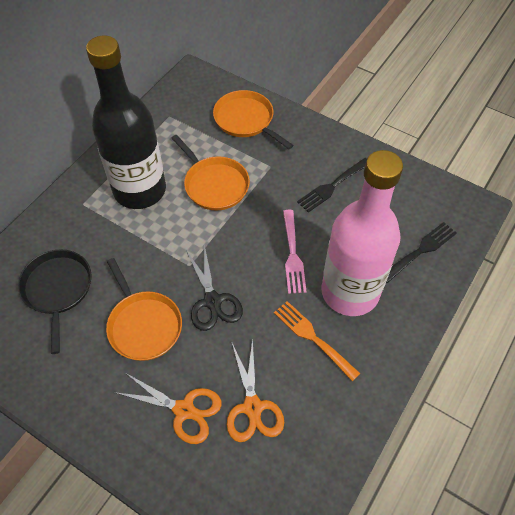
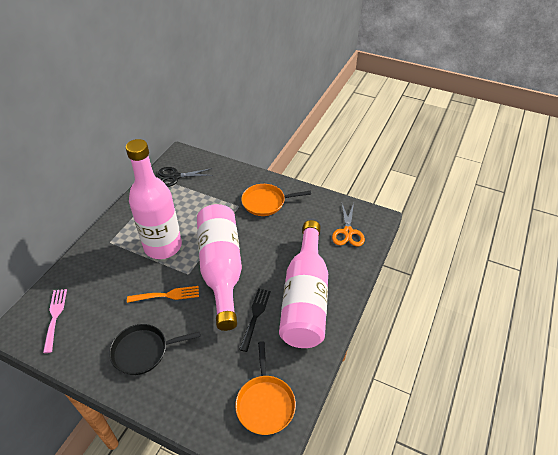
black bottle: [86,35,166,209] = 1 -> none = 0
black fork: [297,158,367,213] [387,222,457,283] = 2 -> [239,288,271,352] = 1
orange pan: [106,258,182,361] [172,135,250,211] [213,90,293,149] = 3 -> [235,341,296,435] [241,184,311,216] = 2
orange scissors: [114,373,222,444] [227,338,284,442] = 2 -> [332,203,365,246] = 1
pink bottle: [321,150,403,316] = 1 -> [126,139,182,259] [197,204,242,331] [279,220,328,348] = 3

